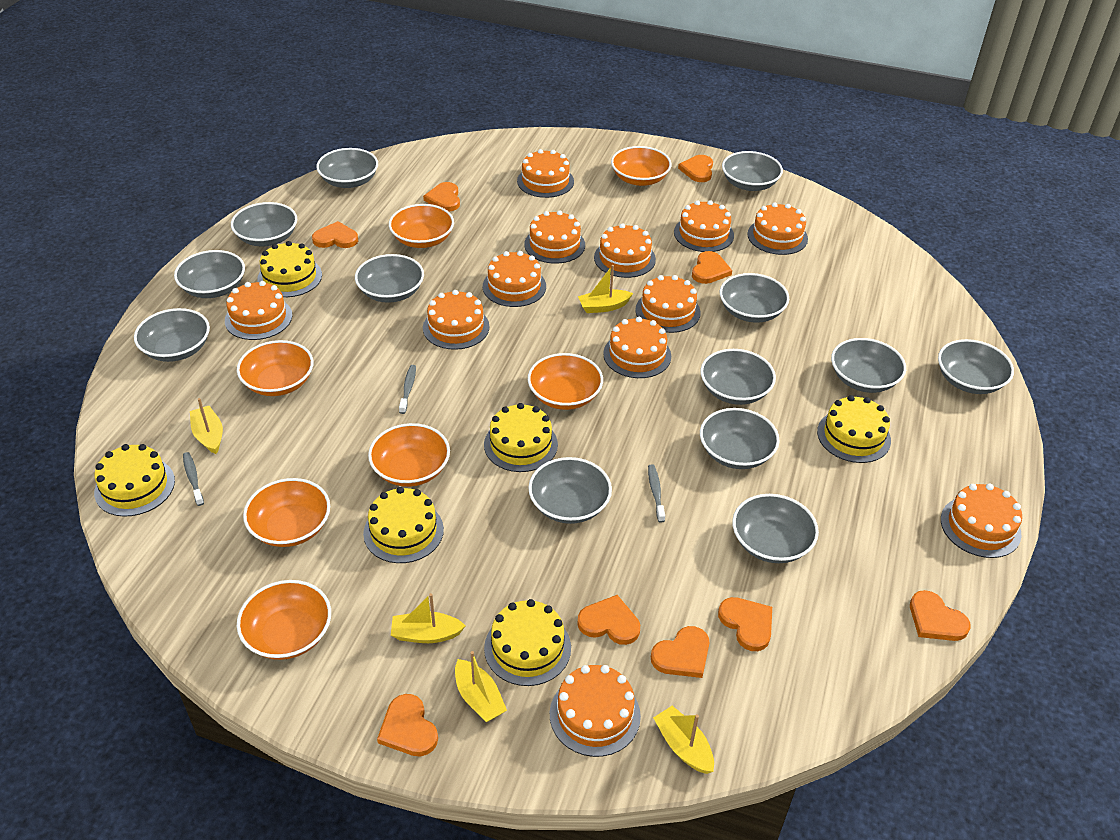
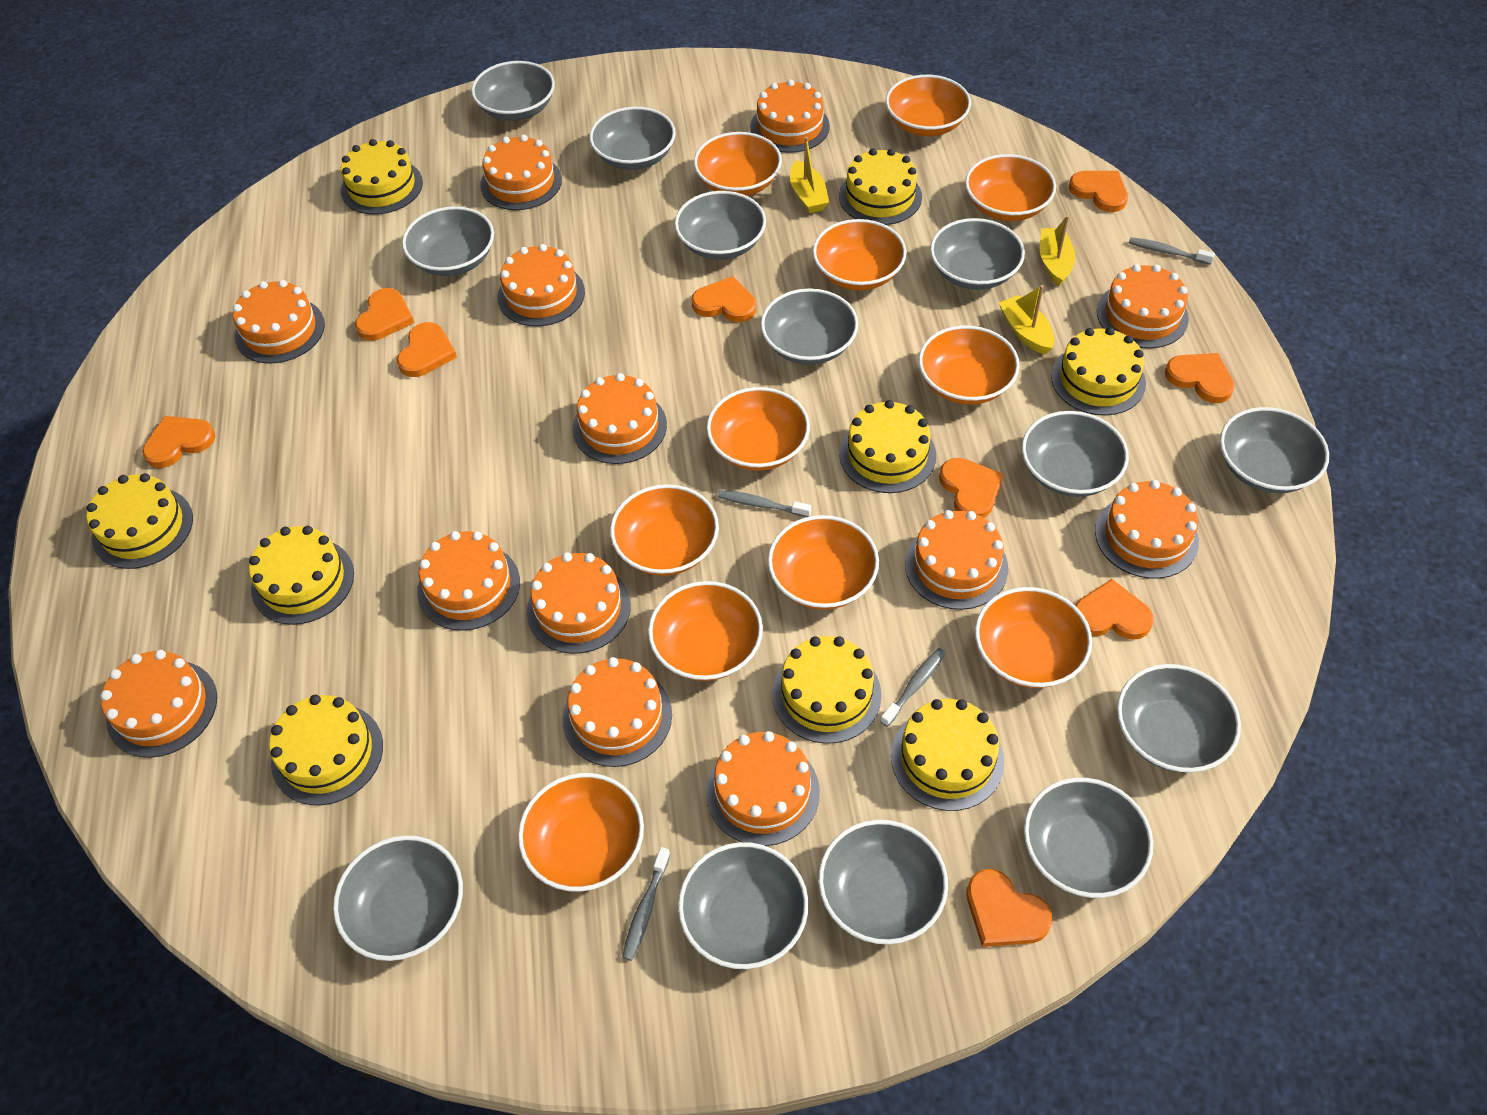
grey toothbrush: [183,452,204,506] [399,365,416,414] [648,464,665,523] = 3 -> [622,847,670,961] [718,490,811,517] [880,648,946,727] [1129,237,1215,265] = 4
orange bowl: [237,340,314,396] [237,580,331,660] [243,478,330,547] [368,423,450,487] [389,204,454,248] [528,353,603,410] [611,146,672,186] = 7 -> [518,773,644,892] [610,484,719,576] [648,581,763,681] [694,132,782,196] [707,387,810,471] [768,515,879,610] [813,219,907,291] [886,75,971,136] [919,325,1020,405] [965,154,1056,221] [975,587,1092,688] = 11
orange cake: [225,281,292,340] [423,290,490,350] [483,251,546,307] [517,149,574,198] [524,210,585,264] [550,665,641,757] [594,223,656,278] [603,317,671,378] [635,275,701,333] [674,200,734,252] [747,202,808,255] [941,483,1022,558] = 12 -> [100,650,217,758] [233,280,325,364] [417,531,520,631] [480,135,562,210] [497,244,585,326] [527,552,631,654] [563,657,672,767] [573,373,667,464] [706,731,820,846] [750,79,830,153] [905,510,1008,610] [1095,480,1199,579] [1097,264,1189,348] = 13
yellow boat: [190,398,223,454] [391,593,466,643] [455,651,507,722] [578,265,633,313] [653,706,714,774] = 5 -> [790,137,829,213] [999,285,1055,355] [1040,215,1075,286] = 3
yellow cake: [94,444,175,517] [257,241,322,297] [363,487,444,563] [484,403,558,472] [484,599,571,686] [817,395,891,463] = 6 -> [87,473,193,569] [249,526,354,625] [269,695,383,805] [341,139,423,215] [772,636,882,744] [839,148,922,225] [839,400,936,493] [891,699,1004,811] [1051,327,1146,416] = 9

